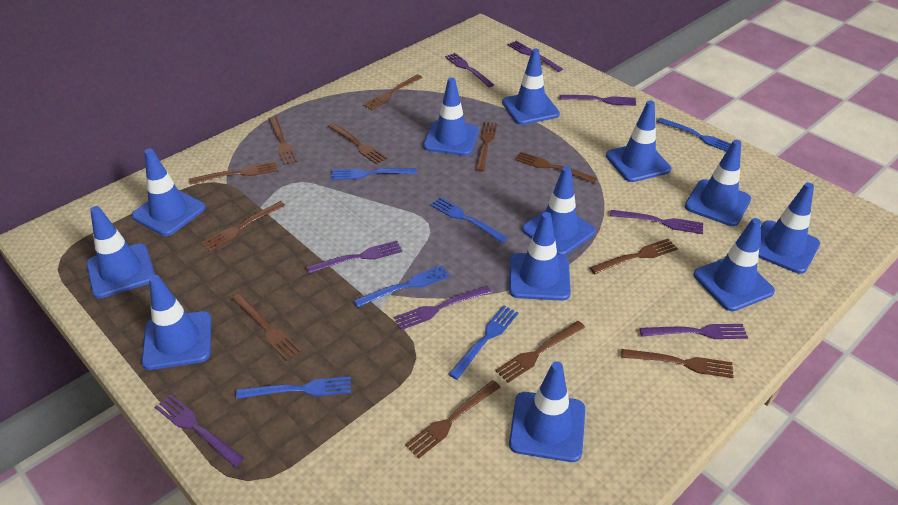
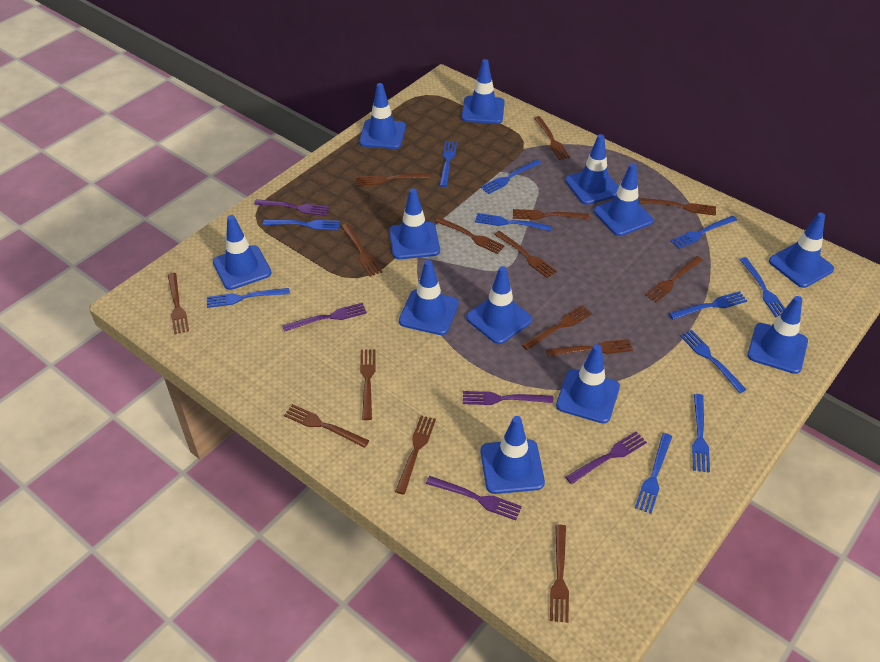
blue fork: [236,377,351,399] [331,168,417,180] [354,266,450,307] [430,197,508,243] [448,305,519,380] [657,118,731,152] = 6 -> [207,288,290,308] [263,220,340,230] [440,141,457,187] [475,213,552,231] [481,159,542,194] [635,433,672,514] [669,291,747,319] [671,216,737,249] [680,330,747,393] [692,394,710,473] [739,257,785,317] = 11
brown fork: [189,162,277,185] [201,201,285,252] [232,293,302,361] [269,116,298,165] [328,123,387,164] [363,74,422,110] [405,380,500,458] [476,122,497,172] [496,321,585,383] [515,152,597,183] [590,239,678,274] [621,349,734,378] = 12 -> [168,273,189,334] [284,404,369,448] [341,223,382,277] [356,173,429,186] [360,349,376,420] [395,415,436,495] [434,217,505,254] [494,231,557,278] [513,209,589,220] [522,305,592,350] [534,116,570,160] [546,339,633,357] [550,524,569,623] [640,198,716,216] [645,256,703,303] = 15
purple fork: [155,394,244,467] [306,241,402,274] [394,286,491,330] [445,53,494,87] [508,41,563,72] [559,95,636,106] [610,210,703,234] [640,324,748,339] = 8 -> [254,199,330,216] [283,303,367,332] [426,476,522,520] [463,391,554,405] [565,432,647,484] = 5

